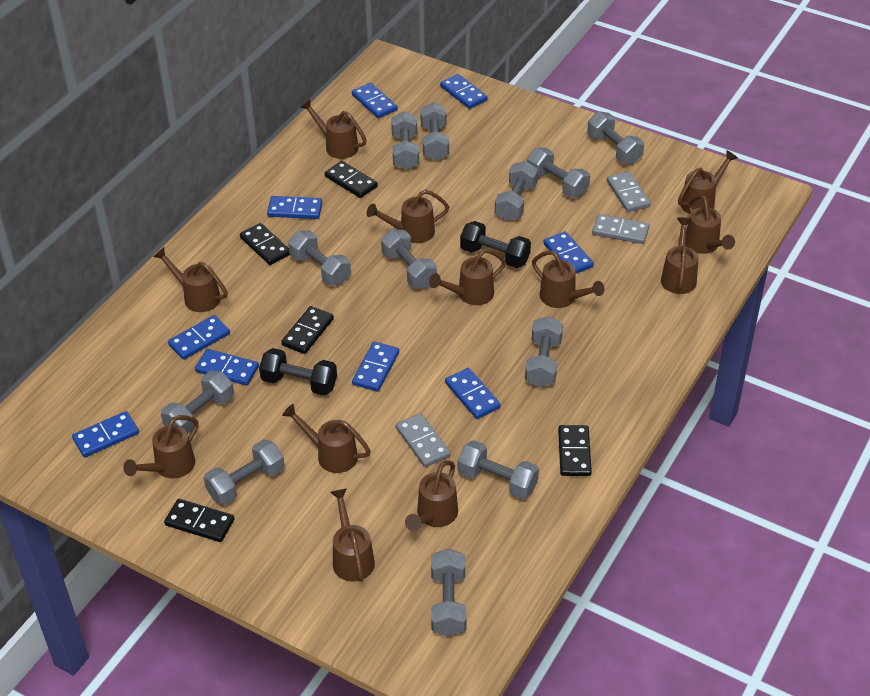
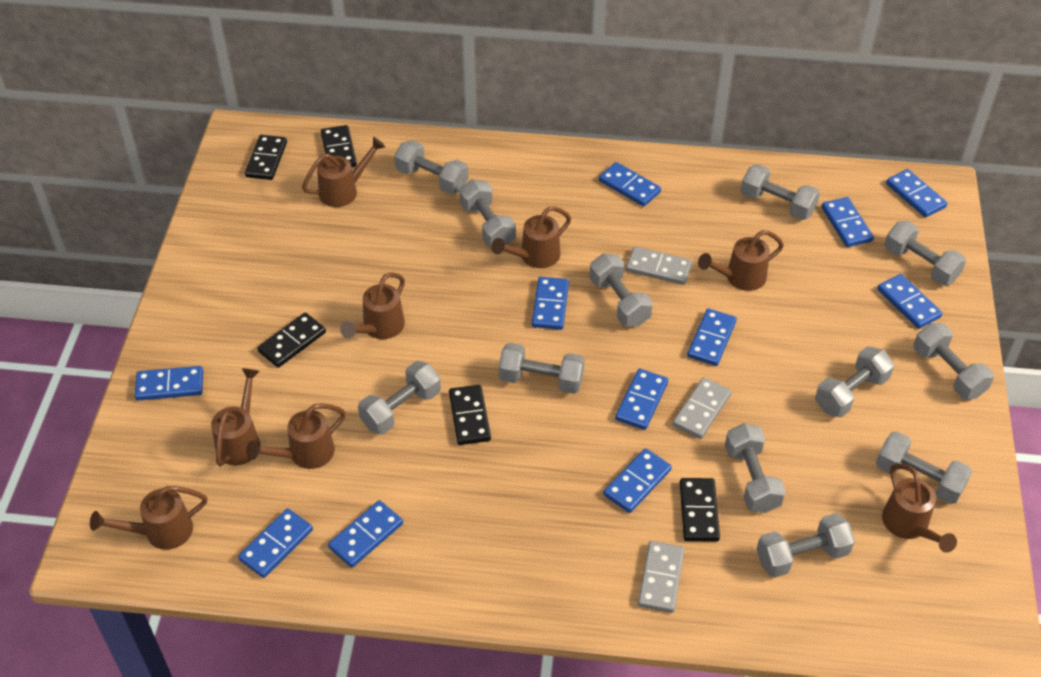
black dumbbell: [259,348,337,396] [460,221,531,268] = 2 -> none = 0
blue domino: [72,411,139,457] [168,315,230,360] [195,349,259,386] [267,196,322,219] [352,83,397,118] [352,342,399,392] [440,74,487,109] [445,368,501,419] [543,231,594,274] = 9 -> [135,366,203,400] [238,508,313,578] [328,500,403,568] [532,277,569,330] [599,162,661,207] [603,448,672,513] [615,369,668,430] [687,309,737,366] [822,197,874,247] [878,274,942,329] [886,169,947,218] = 11
brown watering can: [123,415,199,479] [153,247,228,312] [282,404,371,473] [300,99,367,159] [331,488,375,582] [367,190,449,243] [405,460,458,531] [429,249,506,305] [532,251,604,308] [661,218,699,294] [678,151,738,214] [685,195,735,254] = 12 -> [90,486,207,550] [211,368,260,466] [246,403,346,469] [302,137,385,207] [340,273,405,339] [491,206,571,268] [698,230,784,291] [882,464,957,553] = 8

